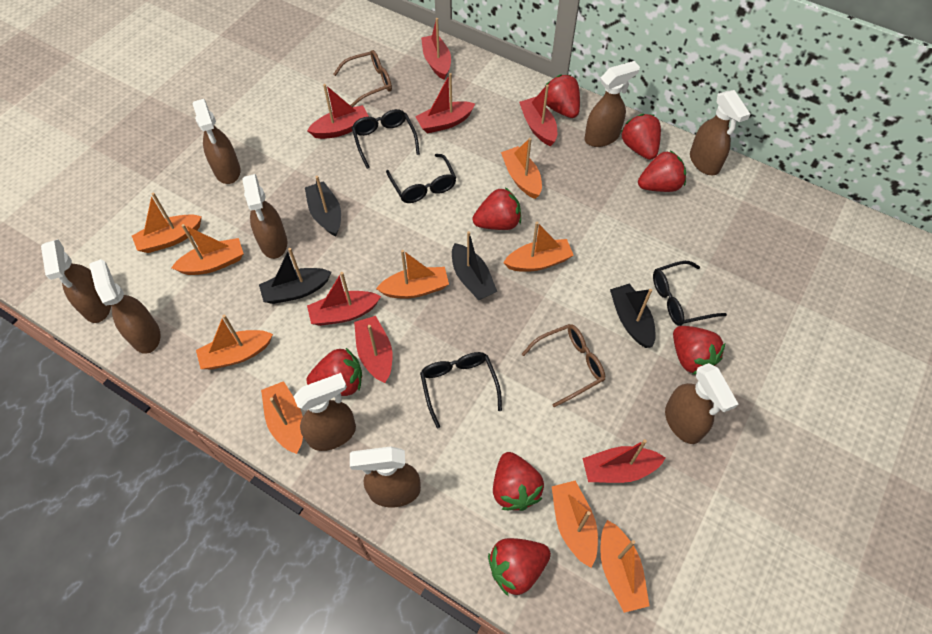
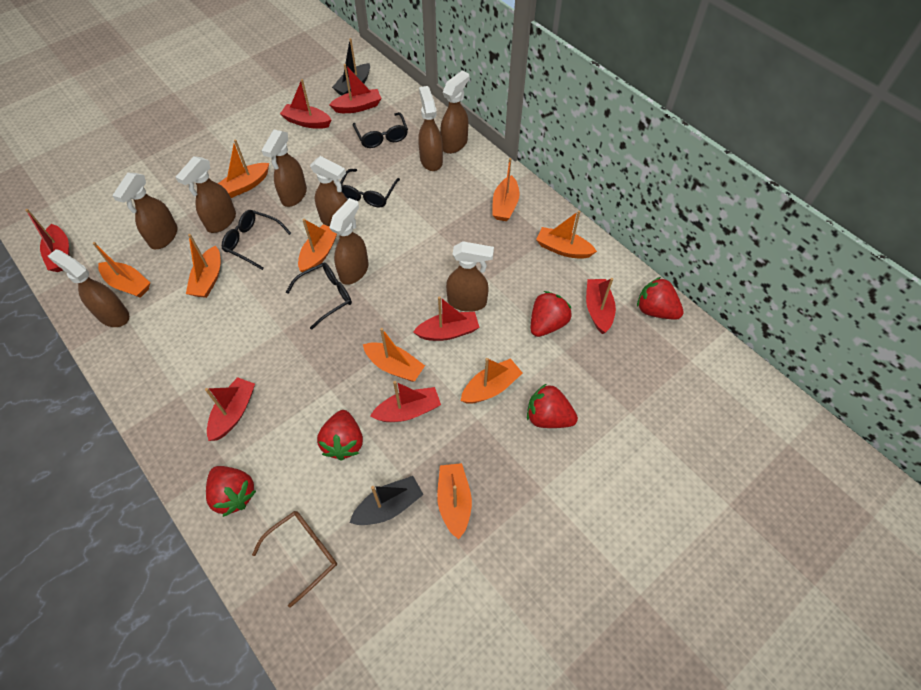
black boat: [259,248,331,304] [305,176,341,236] [452,231,497,300] [610,283,656,348] = 4 -> [332,38,370,96] [349,476,424,525] = 2
brown glasses: [334,50,392,107] [522,324,605,407] = 2 -> [252,511,337,608] = 1
red strawberry: [306,348,362,396] [473,187,521,230] [488,538,551,596] [493,452,544,511] [546,75,580,118] [621,114,661,160] [638,150,686,192] [673,326,725,375] = 8 -> [206,466,256,517] [317,410,363,461] [527,384,578,428] [531,291,572,337] [637,277,684,320] = 5

